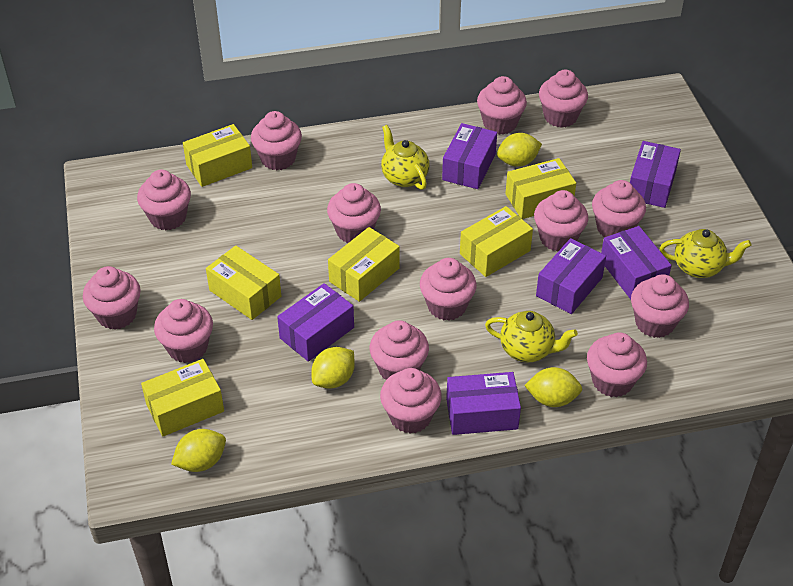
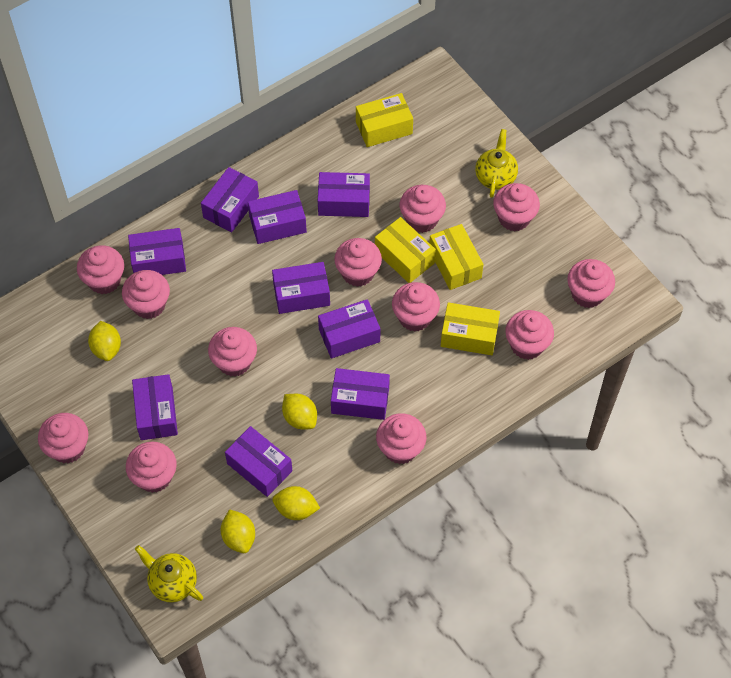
pink cupcake: [83,266,141,330] [137,170,191,230] [154,299,213,363] [251,111,302,170] [327,183,381,243] [370,320,429,380] [380,368,442,434] [420,258,476,321] [477,76,527,135] [534,190,588,252] [539,70,588,128] [587,332,647,397] [592,180,646,237] [631,274,689,338] = 14 -> [38,413,88,464] [77,245,124,294] [122,270,170,319] [126,442,177,493] [208,327,257,377] [334,238,382,287] [376,413,426,464] [392,282,440,332] [400,185,446,233] [493,183,540,231] [505,310,554,360] [567,259,615,308] = 12
purple box: [277,283,354,362] [442,123,497,189] [446,372,521,435] [536,238,606,314] [601,226,672,300] [630,141,681,208] = 6 -> [128,228,186,275] [132,374,178,440] [201,167,259,232] [225,426,292,497] [248,190,307,244] [272,262,330,314] [318,172,370,217] [318,299,380,358] [331,368,390,420] = 9
yellow box: [141,359,224,437] [183,124,252,187] [206,246,281,320] [328,227,400,302] [460,206,533,277] [505,158,576,219] = 6 -> [356,93,413,147] [375,217,436,283] [429,224,484,290] [441,302,500,355] = 4
yellow teapot: [381,125,429,190] [485,311,578,362] [659,229,751,278] = 3 -> [135,545,203,603] [475,129,518,198] = 2

